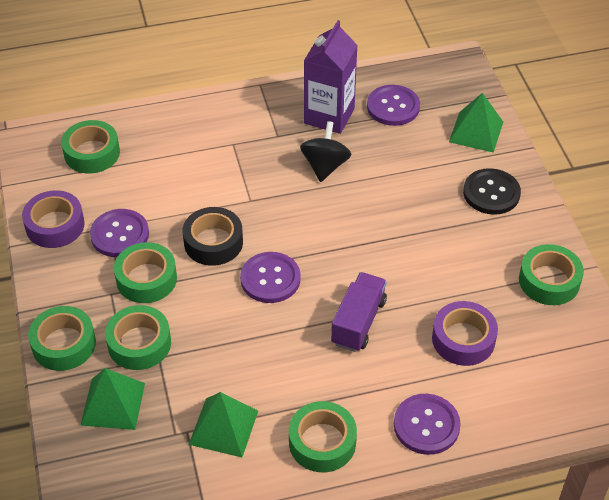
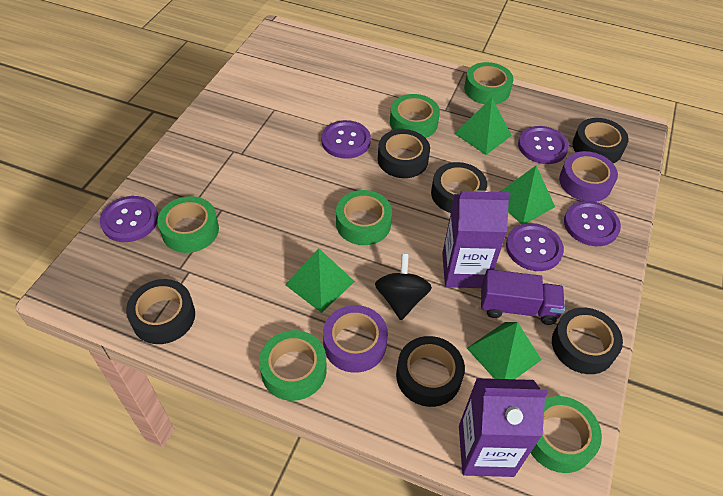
black button: [463,168,521,215] = 1 -> none = 0
black tape: [183,207,243,266] = 1 -> [126,279,195,344] [378,129,430,178] [396,336,465,407] [431,162,487,213] [552,308,623,374] [572,118,629,163] = 6
green pyramid: [81,368,145,430] [189,392,258,457] [449,93,503,153] = 3 -> [285,248,355,313] [455,98,512,155] [467,322,541,379] [500,166,555,224] = 4
purple button: [90,209,149,257] [240,252,301,303] [367,85,420,126] [394,394,461,455] = 4 -> [100,196,158,242] [321,120,371,159] [506,223,564,271] [518,126,569,164] [564,201,621,246] = 5
purple carton: [304,20,358,134] = 1 -> [442,190,511,288] [459,378,548,477] = 2

